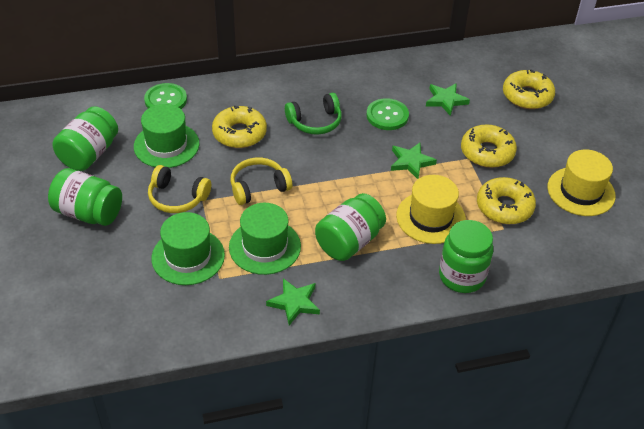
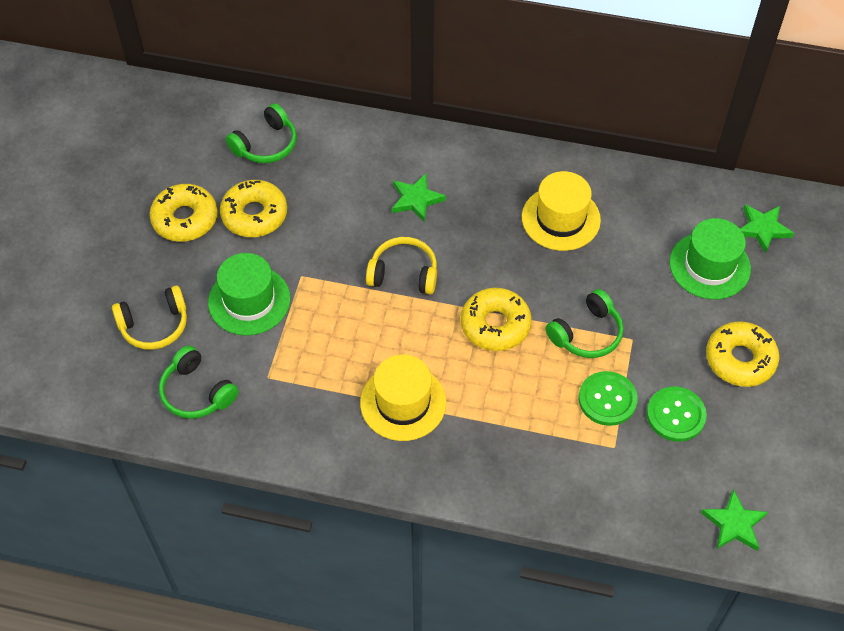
green hat: [134,104,199,168] [151,212,225,285] [229,203,301,275] = 3 -> [208,253,290,336] [669,218,751,299] = 2
green headphones: [285,93,342,134] = 1 -> [159,346,238,419] [226,103,297,163] [546,289,623,358] = 3
green jar: [48,168,122,226] [52,106,118,171] [315,193,386,261] [439,220,493,293] = 4 -> none = 0

